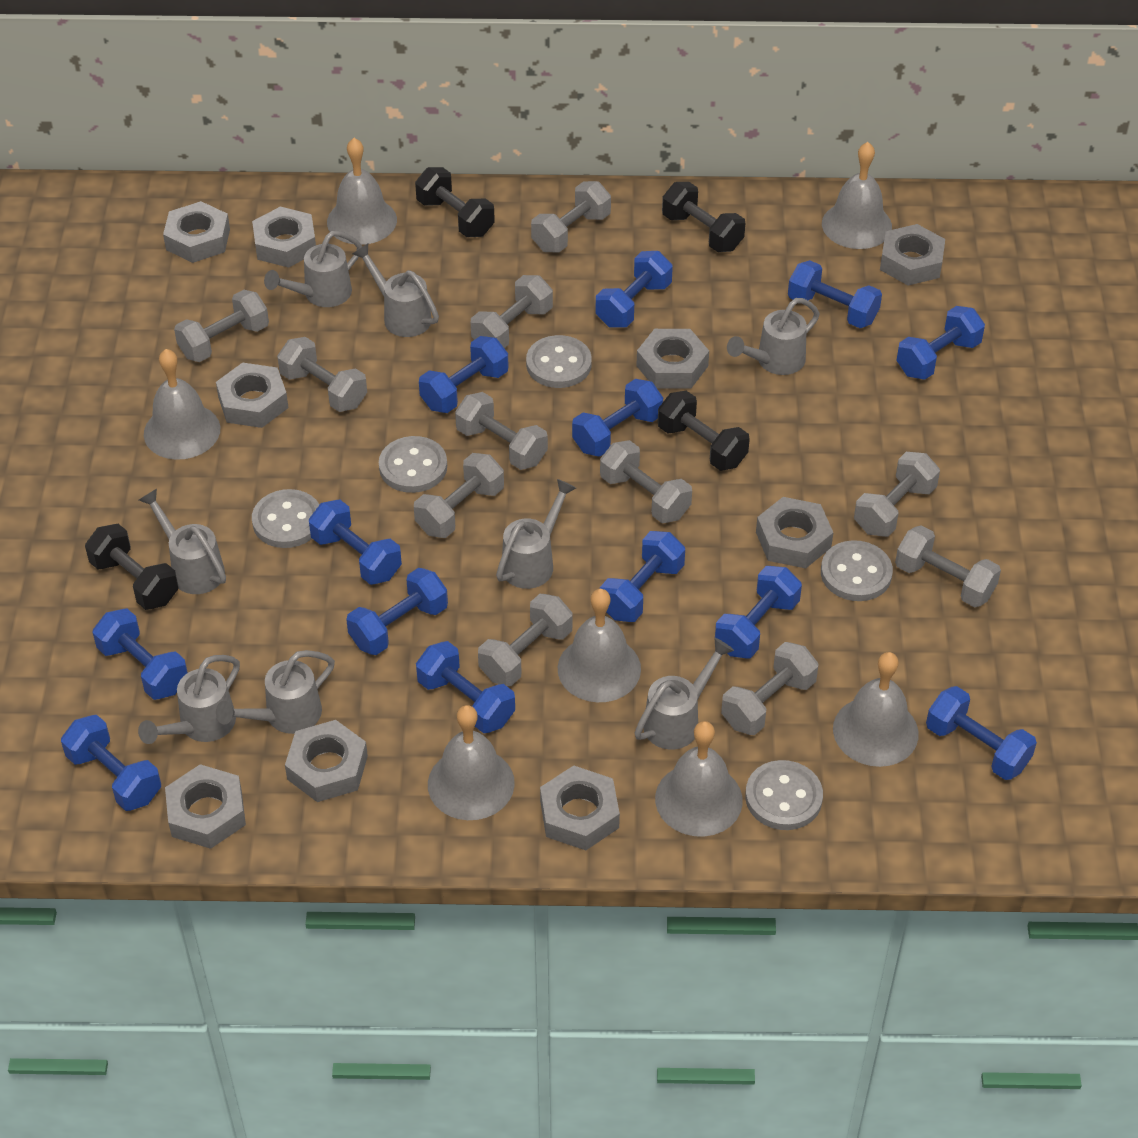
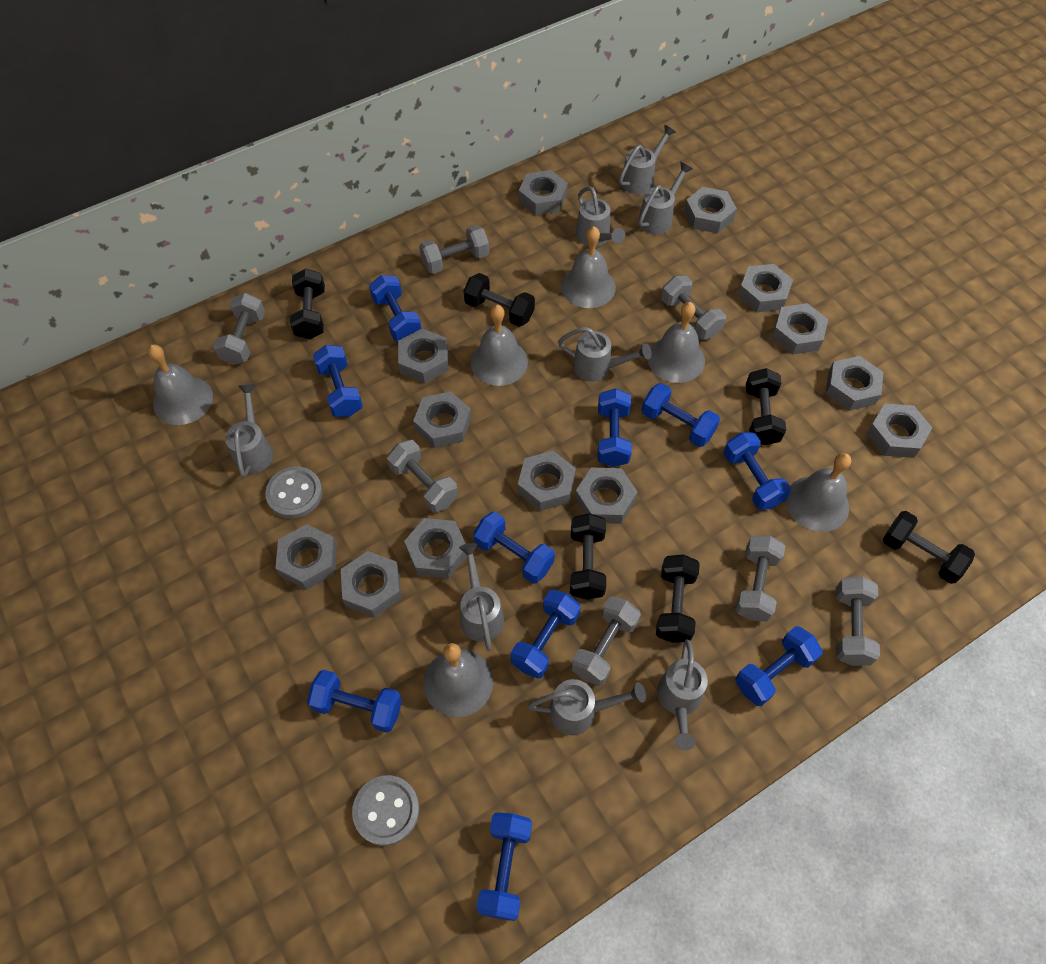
black dumbbell: [85,524,178,610] [415,167,495,237] [658,391,750,471] [662,182,745,252] = 4 -> [290,269,325,340] [464,273,535,327] [570,513,606,600] [656,554,700,643] [746,368,786,445] [883,511,975,584] = 6
blue dumbbell: [61,715,161,811] [93,608,188,700] [309,499,402,585] [346,568,448,655] [416,641,515,733] [419,336,509,413] [572,379,663,457] [596,251,673,328] [600,531,685,622] [715,566,802,658] [788,260,882,328] [896,306,985,380] [926,686,1037,780] = 13 -> [307,669,402,733] [313,345,363,417] [369,275,421,341] [473,512,555,584] [476,812,532,921] [511,590,581,678] [598,388,632,467] [642,383,720,447] [723,432,791,510] [735,626,823,706] = 10
grey bell: [144,349,220,460] [327,138,397,245] [428,705,515,820] [558,589,641,702] [655,721,743,837] [822,142,892,249] [833,652,919,767] = 7 -> [148,345,213,425] [423,643,493,717] [470,305,528,386] [561,226,616,308] [648,302,705,383] [786,453,851,532] = 6
grey button: [252,489,320,548] [379,436,447,493] [526,335,592,388] [745,760,823,830] [821,540,893,601] = 5 -> [265,466,323,518] [352,775,419,846] = 2
grey dumbbell: [174,290,269,362] [277,337,367,412] [414,453,504,538] [455,392,548,470] [471,275,553,348] [478,594,573,686] [531,181,611,253] [600,440,692,523] [721,642,818,735] [854,452,940,537] [895,526,1001,607] = 11 -> [213,293,265,365] [387,440,458,513] [419,225,489,274] [571,596,641,686] [661,276,726,340] [735,536,785,621] [836,576,880,666] = 7
grey nut: [163,201,230,263] [165,764,246,849] [216,362,289,428] [252,207,316,268] [285,720,368,802] [540,765,620,850] [636,329,709,389] [756,497,833,569] [880,224,945,285] = 9 -> [275,524,337,590] [341,551,401,618] [398,328,449,383] [404,518,467,578] [413,391,471,448] [518,451,576,511] [519,170,568,215] [575,468,638,524] [684,187,737,233] [738,264,793,312] [772,303,828,355] [826,356,883,411] [867,404,932,458] = 13

